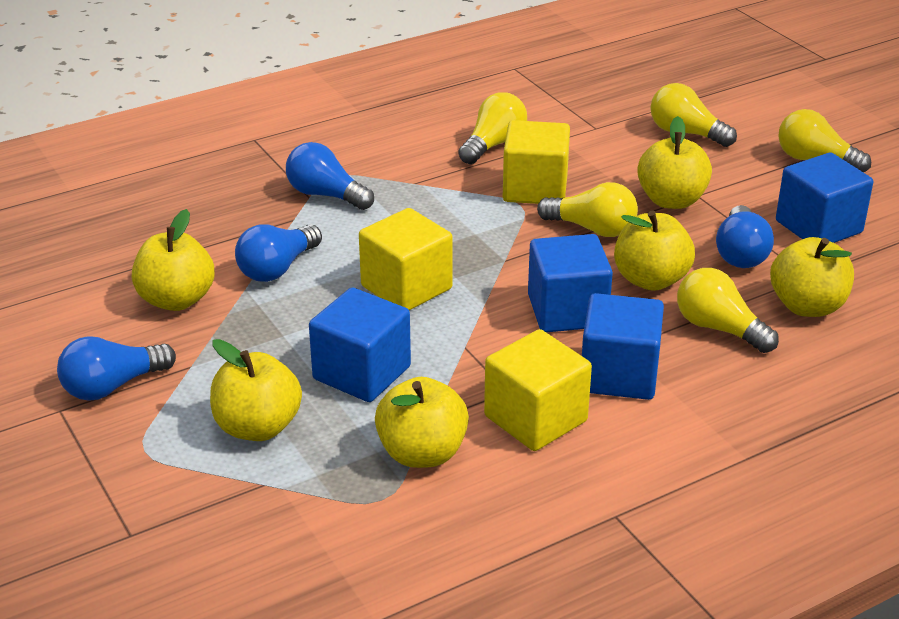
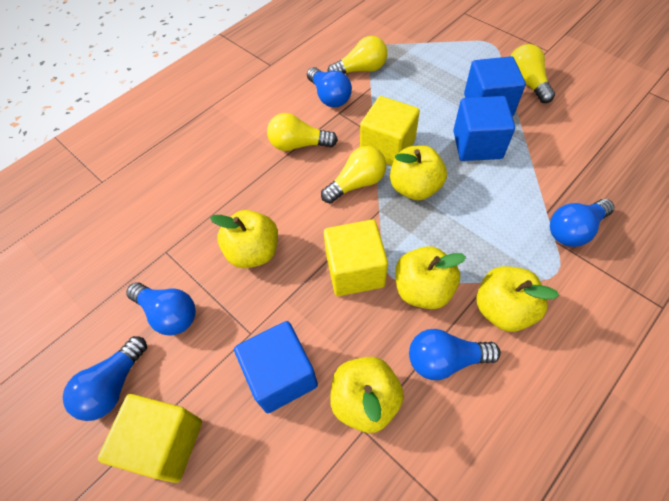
blue cube: [309,288,411,402] [528,234,613,332] [582,293,664,400] [776,152,873,243] = 4 -> [234,321,318,413] [453,96,515,161] [464,56,526,116] = 3
blue light bulb: [57,336,176,400] [235,224,322,282] [286,142,374,210] [716,205,774,268] = 4 -> [63,336,147,421] [126,283,196,336] [307,67,352,107] [409,329,501,380] [550,199,614,247] = 5
yellow apple: [132,209,215,311] [210,339,302,441] [375,377,469,468] [614,211,695,291] [637,116,712,209] [770,237,854,317] = 6 -> [210,210,278,268] [330,357,404,433] [390,145,447,200] [395,246,466,309] [476,266,559,332] = 5
yellow light bulb: [458,92,527,164] [537,182,638,237] [650,83,737,147] [677,268,779,353] [778,109,871,172] = 5 -> [267,113,338,151] [321,146,386,203] [328,36,387,74] [511,44,555,103] = 4

